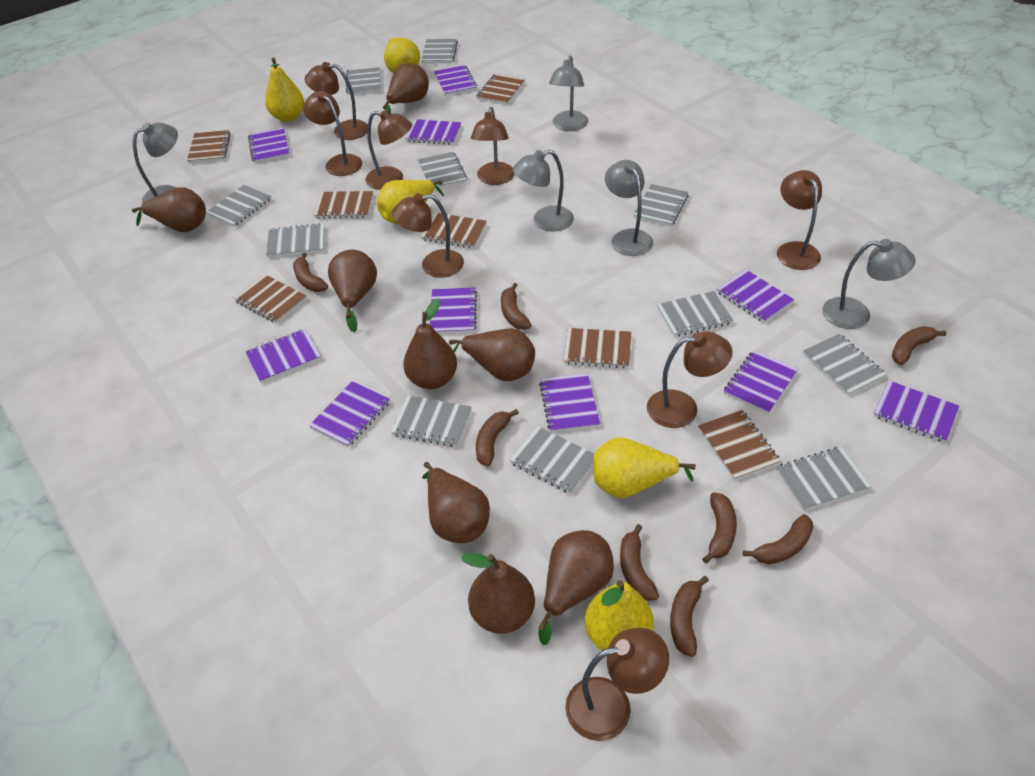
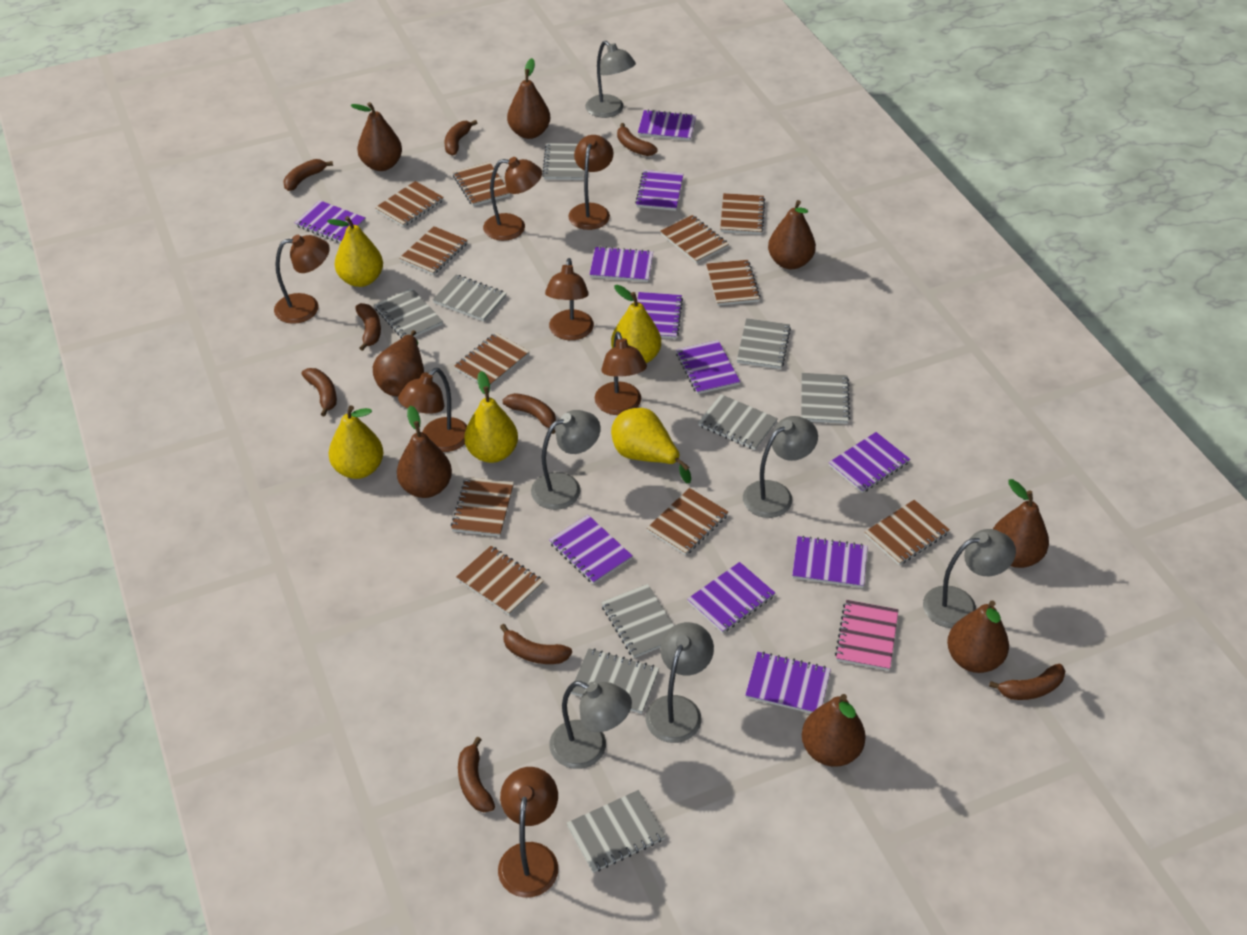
brown banana: [293,253,328,292] [476,409,519,466] [501,283,532,330] [620,524,659,601] [670,576,709,657] [702,493,737,563] [743,514,814,565] [892,326,947,365] = 8 -> [283,159,333,191] [301,368,337,417] [355,303,381,351] [445,120,477,156] [458,737,495,812] [500,624,572,664] [503,393,556,434] [617,123,658,156] [989,664,1065,700] = 9
brown lamp: [303,91,362,176] [305,62,368,140] [365,110,412,190] [392,193,464,278] [471,107,515,185] [565,628,669,741] [647,332,733,428] [777,170,822,270] = 8 -> [274,235,330,324] [398,368,467,452] [483,157,542,241] [498,767,558,898] [545,258,594,340] [568,135,614,230] [595,331,647,415] = 7
brown notebook: [187,130,231,163] [234,275,307,323] [314,191,373,219] [421,213,487,248] [476,74,525,105] [563,328,631,368] [698,410,781,481] = 7 -> [375,181,444,227] [399,226,468,275] [451,477,514,537] [453,162,510,206] [454,332,530,387] [456,546,543,615] [647,488,728,555] [660,215,729,263] [706,260,760,306] [720,193,765,234] [865,500,950,565] = 11
grey lamp: [133,123,178,203] [513,150,574,231] [549,56,588,131] [605,160,653,256] [822,239,915,329] = 5 -> [531,410,601,510] [549,681,632,769] [585,41,636,118] [646,622,714,743] [743,416,818,518] [923,529,1016,628] = 6
grey notebook: [206,185,271,227] [266,223,324,258] [346,66,380,95] [391,395,472,447] [418,152,468,190] [421,39,458,64] [510,426,594,494] [633,184,689,226] [657,291,733,337] [777,447,871,511] [803,334,887,396] = 11 -> [374,288,443,338] [432,275,507,322] [542,143,584,180] [566,790,666,873] [571,648,659,714] [601,584,674,658] [698,394,778,450] [737,318,791,369] [801,373,850,424] = 9
pink notebook: none = 0 -> [835,600,898,671] = 1
purple notebook: [246,329,321,383] [248,127,290,163] [309,381,390,447] [405,119,461,145] [430,287,477,334] [434,65,477,96] [539,373,600,433] [717,269,794,323] [724,350,798,414] [873,380,959,443] = 10 -> [295,200,366,243] [549,515,632,584] [590,246,653,282] [635,170,683,211] [637,292,683,339] [638,110,696,141] [676,340,740,394] [687,562,775,633] [745,652,831,713] [792,536,868,588] [829,432,910,493] = 11

